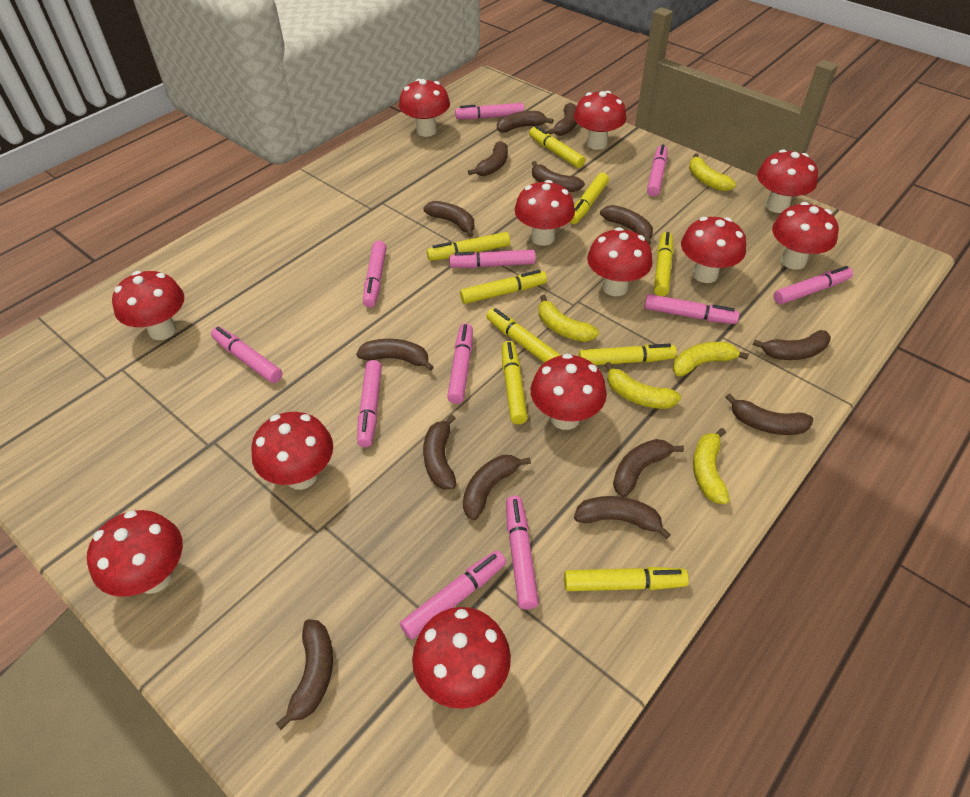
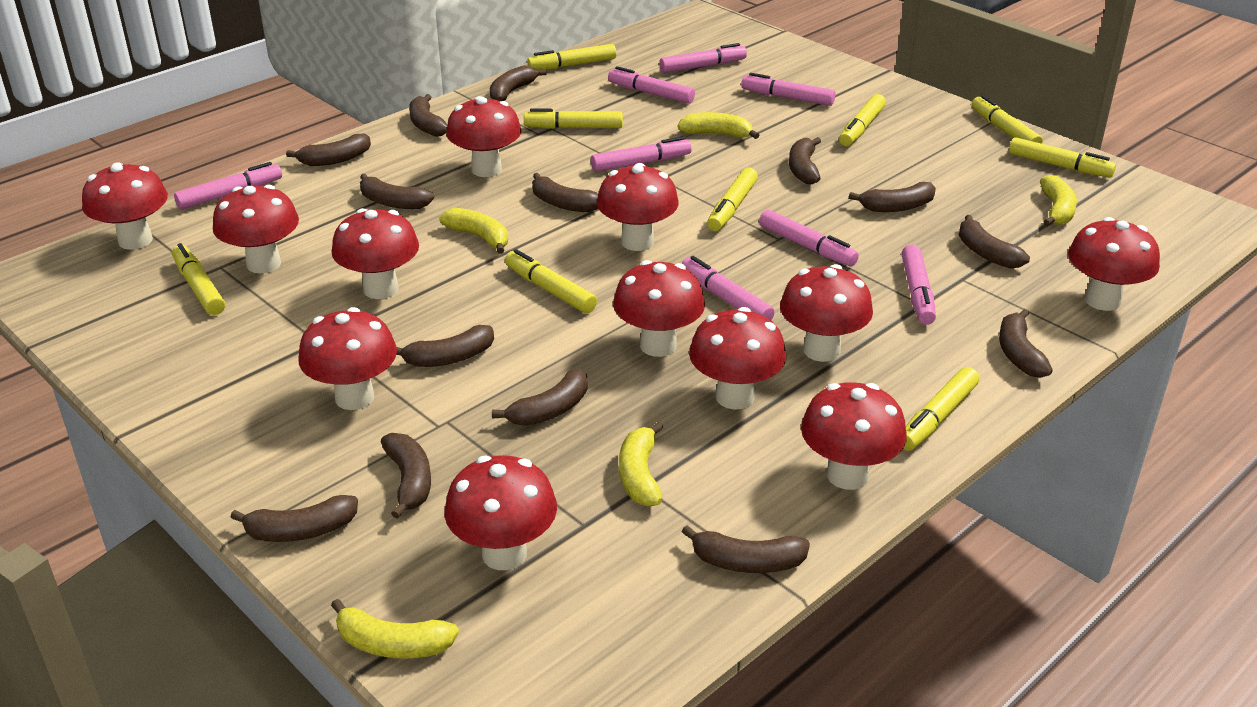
pink marker: [211,327,282,383] [357,360,382,447] [363,241,386,308] [400,550,506,640] [447,323,473,404] [449,250,536,268] [455,103,525,119] [506,496,539,609] [644,294,739,324] [647,144,667,196] [773,266,853,305] = 11 -> [174,162,282,210] [591,137,692,172] [608,66,695,104] [659,43,747,73] [682,256,775,320] [741,73,836,106] [759,209,859,267] [902,244,936,325] = 8

